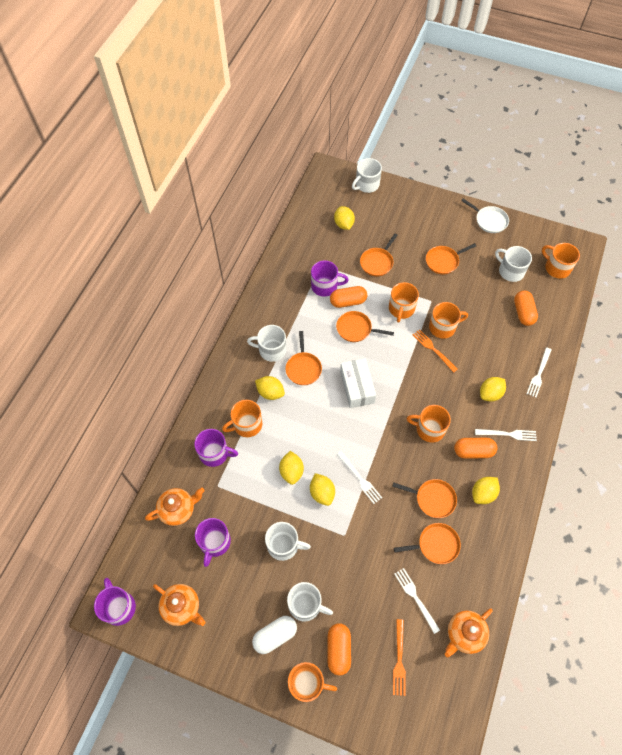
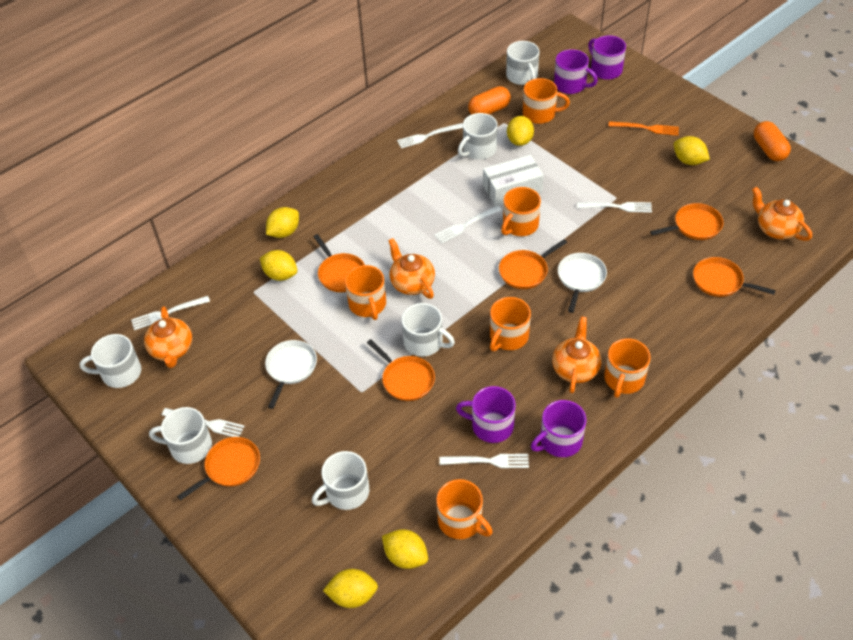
orange capsule: [327,623,351,676] [330,286,367,308] [454,438,497,459] [514,290,538,326] = 4 -> [468,86,511,115] [754,121,791,161] = 2
orange fork: [393,619,406,696] [413,329,458,373] = 2 -> [608,121,679,136] = 1
orange teapot: [145,488,205,526] [153,584,205,626] [445,608,493,657] = 3 -> [144,306,192,368] [388,238,435,299] [552,317,601,393] [752,187,812,241] = 4
white capsule: [252,616,297,654] = 1 -> none = 0
white fork: [337,451,382,504] [394,568,440,634] [475,429,537,441] [527,347,552,398] = 4 -> [131,296,210,330] [162,408,245,437] [397,123,463,148] [434,206,502,244] [439,454,529,468] [577,202,652,213] = 6
white mug: [247,325,286,362] [265,522,311,561] [287,582,333,621] [352,158,382,193] [495,246,532,282] = 5 -> [80,334,141,388] [149,407,212,464] [312,451,369,510] [402,303,455,357] [458,113,498,160] [506,41,540,85] = 6
white pan: [461,198,509,233] = 1 -> [265,340,317,409] [558,253,607,313] = 2

